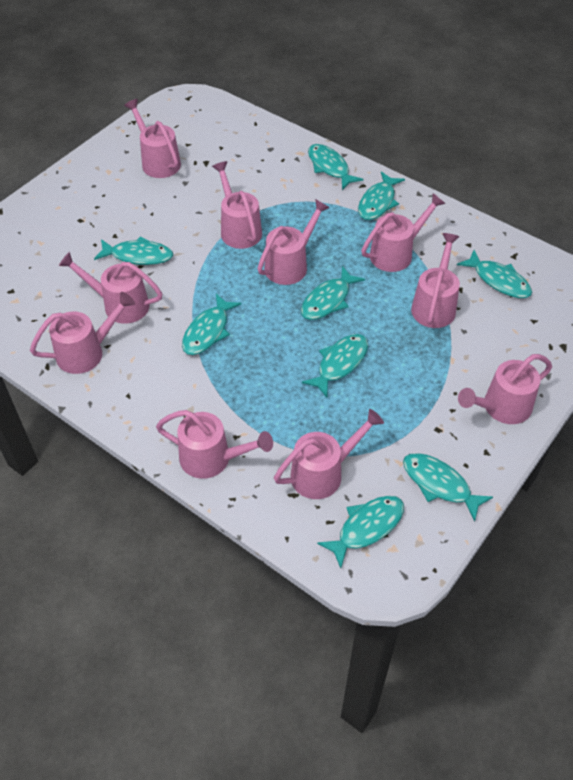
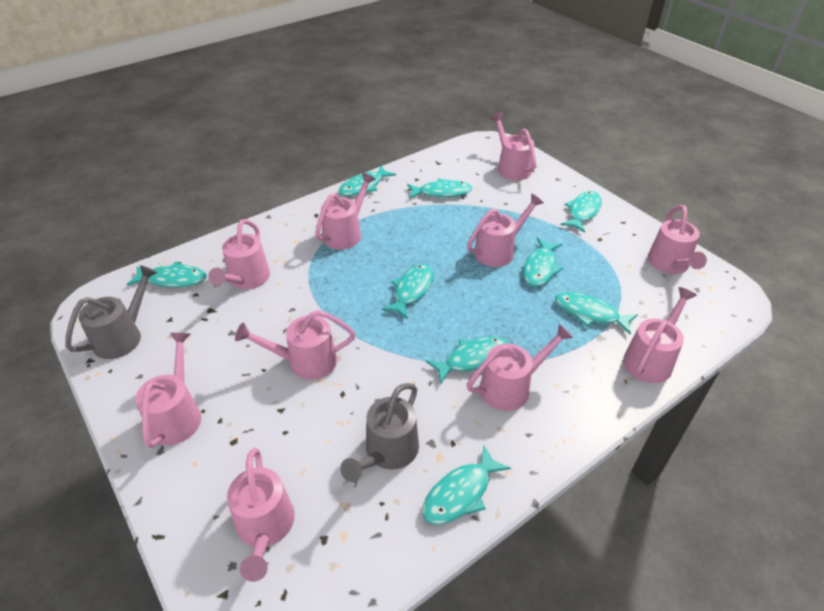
grey watering can: none = 0 -> [65,265,158,359] [340,383,419,482] = 2

